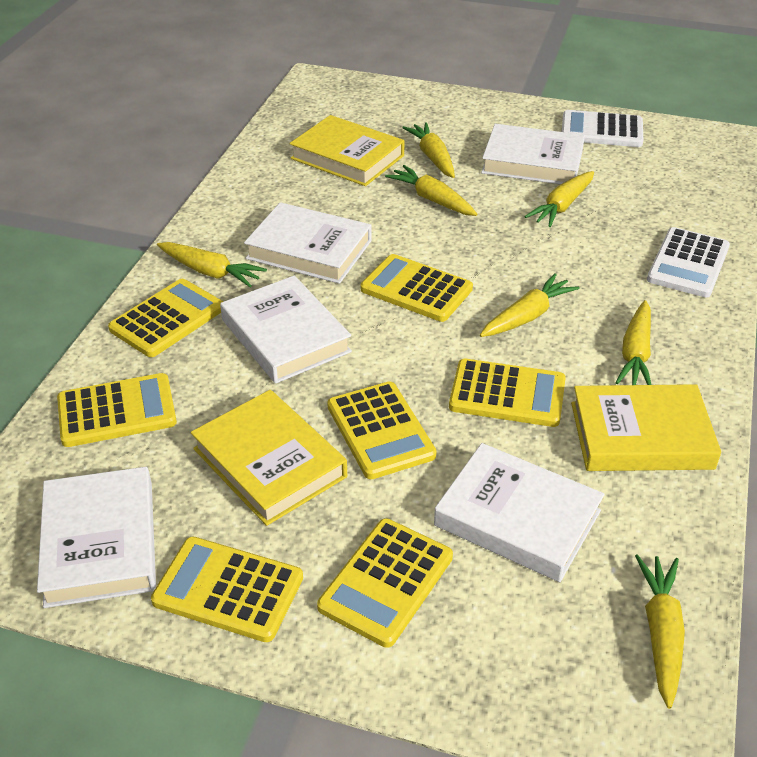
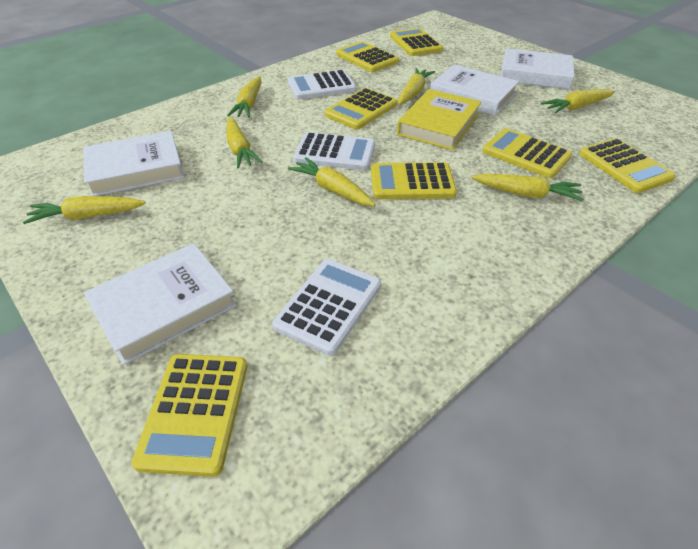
white book: [37,467,156,608] [220,276,352,384] [244,202,372,284] [434,443,605,582] [481,124,585,184] = 5 -> [83,131,184,196] [84,243,237,365] [430,64,519,116] [501,48,575,89] = 4
white calculator: [562,110,643,147] [647,227,730,297] = 2 -> [272,259,381,356] [288,70,356,99] [293,132,375,170] = 3
yellow book: [191,390,347,526] [290,115,405,186] [571,384,721,471] = 3 -> [397,89,482,150] = 1

